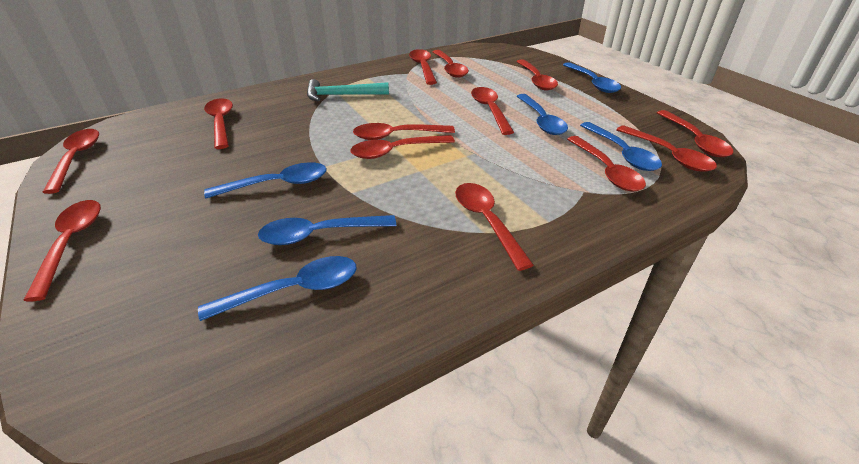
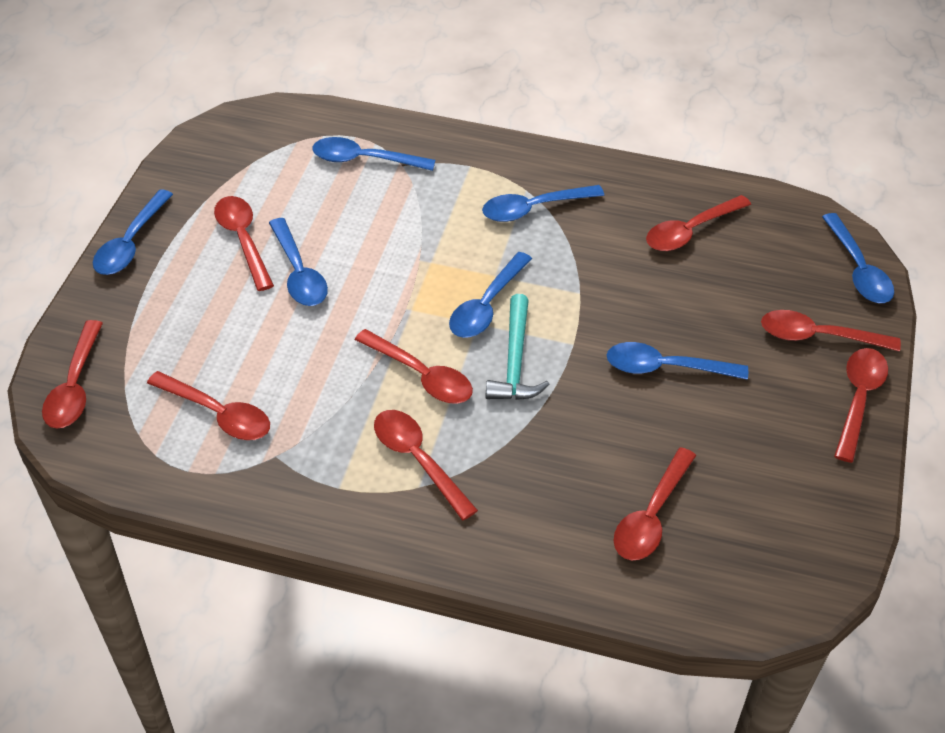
blue spoon: [198,256,357,321] [204,162,327,198] [258,215,396,245] [517,94,568,135] [563,62,621,93] [580,122,662,171] = 6 -> [93,189,173,275] [269,218,328,306] [312,137,435,171] [449,252,532,338] [482,185,604,222] [607,342,748,380] [822,213,894,303] = 7
red spoon: [23,200,101,301] [42,129,99,194] [204,98,233,149] [351,135,455,159] [353,123,455,140] [409,49,437,85] [433,50,469,78] [455,183,534,271] [471,87,514,135] [516,59,558,90] [567,136,646,191] [616,126,717,172] [657,110,734,157] = 13 -> [42,320,103,429] [147,371,270,440] [214,196,274,291] [355,329,473,404] [374,410,478,520] [614,447,696,560] [646,195,751,251] [761,310,901,351] [834,348,888,463] = 9

